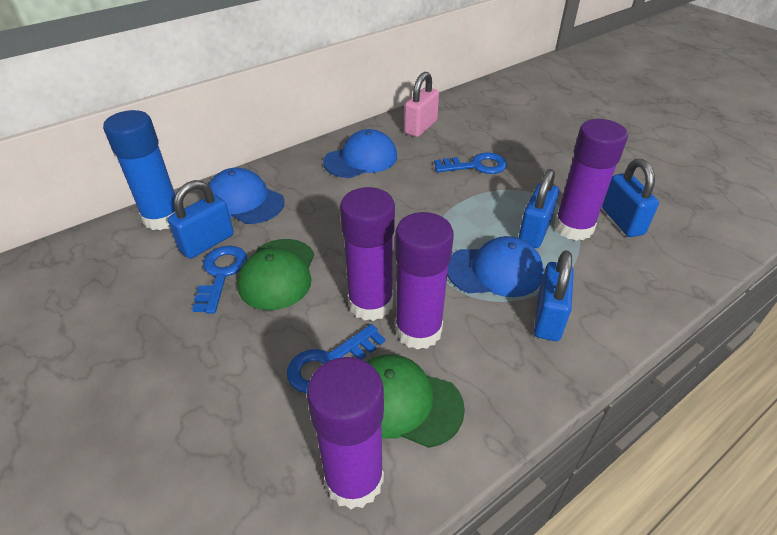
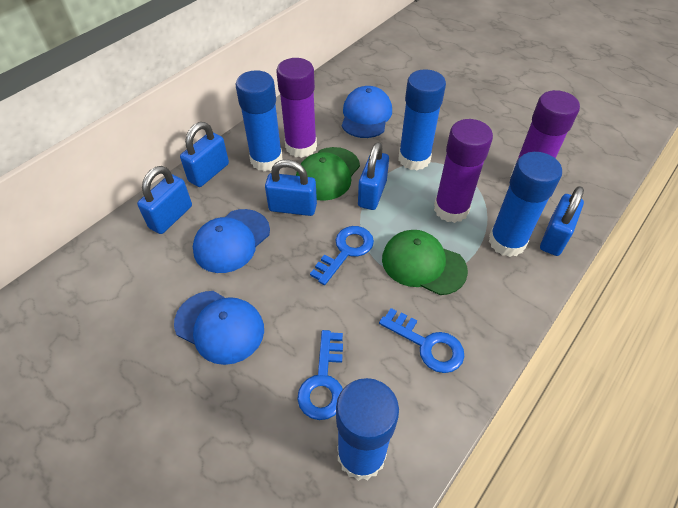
blue glue stick: [103,110,176,230] = 1 -> [236,70,283,171] [336,378,399,481] [398,69,446,170] [489,152,562,257] = 4
blue padlock: [168,180,234,259] [518,169,559,248] [534,250,574,341] [602,159,659,237] = 4 -> [137,166,192,234] [180,122,229,187] [265,160,317,216] [358,142,389,210] [540,186,584,256] = 5
pink padlock: [404,72,439,137] = 1 -> none = 0
purple glue stick: [307,357,384,509] [340,187,395,321] [395,212,454,350] [554,119,628,241] = 4 -> [277,58,317,158] [434,119,493,223] [510,90,580,178] = 3

